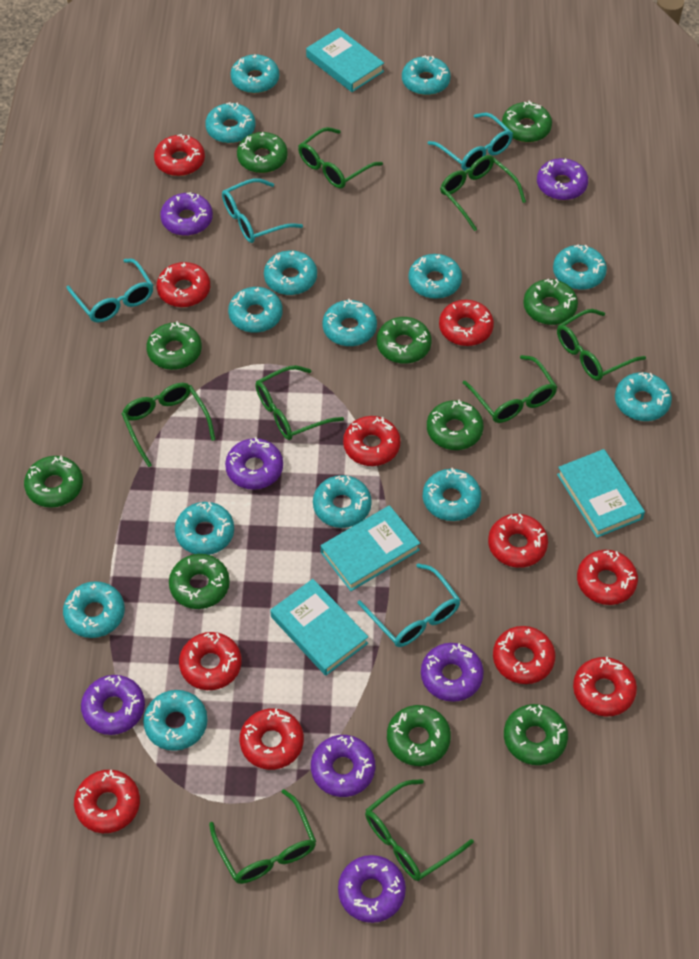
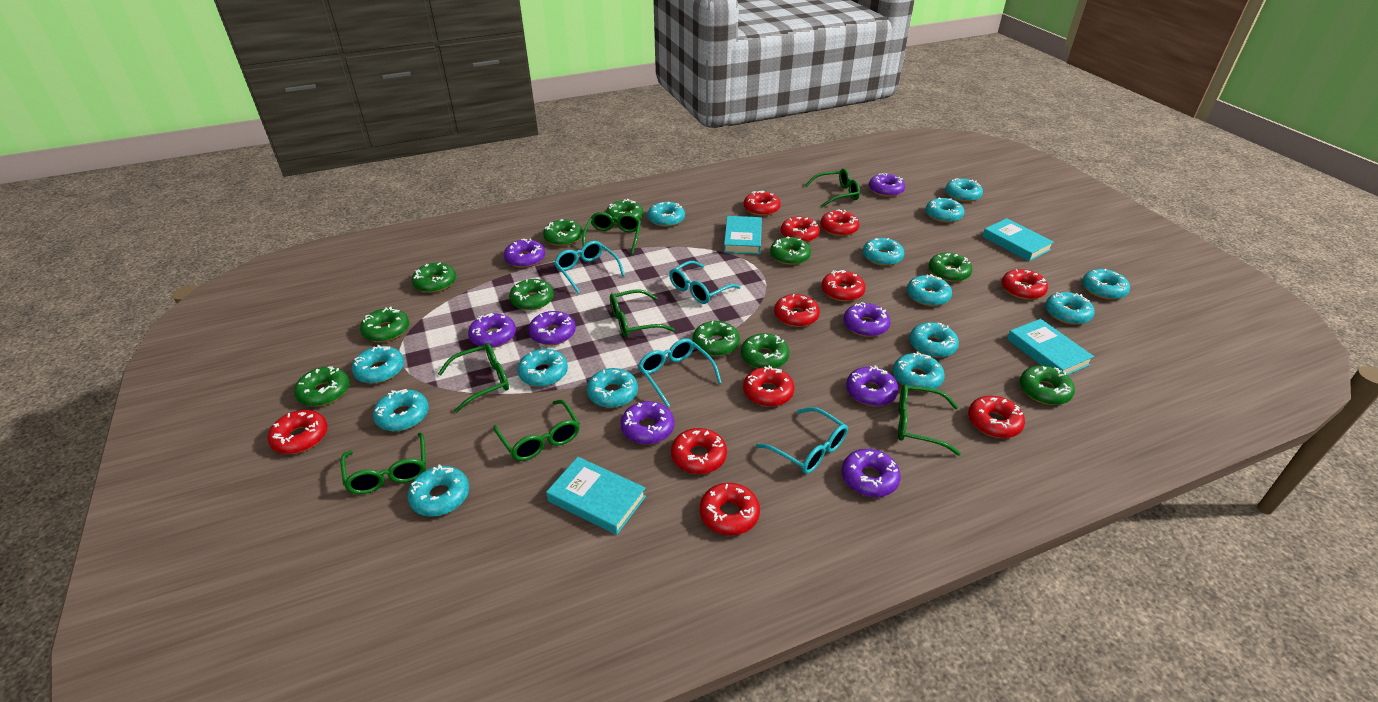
green donut: [24,455,83,508] [146,321,202,370] [169,554,230,609] [237,132,288,173] [377,317,431,364] [387,705,451,766] [427,400,484,450] [502,101,552,142] [504,704,568,765] [523,279,578,325] = 10 -> [294,366,350,406] [360,307,409,342] [412,263,456,293] [509,279,554,310] [543,219,583,246] [606,199,644,224] [693,321,740,356] [741,333,789,368] [770,236,811,265] [929,253,972,282] [1020,365,1075,405] = 11
green glasses: [121,383,216,467] [209,789,316,884] [255,365,344,440] [298,127,383,188] [365,779,474,881] [440,155,526,231] [463,355,557,423] [557,309,646,381] = 8 -> [341,433,426,494] [438,343,509,413] [493,400,580,461] [582,212,641,254] [610,289,675,337] [805,169,860,208] [898,384,961,456] = 7
purple donut: [81,675,145,735] [160,192,213,236] [225,437,283,490] [311,735,375,797] [338,855,406,923] [421,643,484,702] [537,158,588,200] = 7 -> [468,313,516,348] [504,239,545,268] [529,311,576,345] [621,401,674,444] [842,449,901,497] [844,302,890,337] [846,365,898,406] [869,173,905,197] = 8

